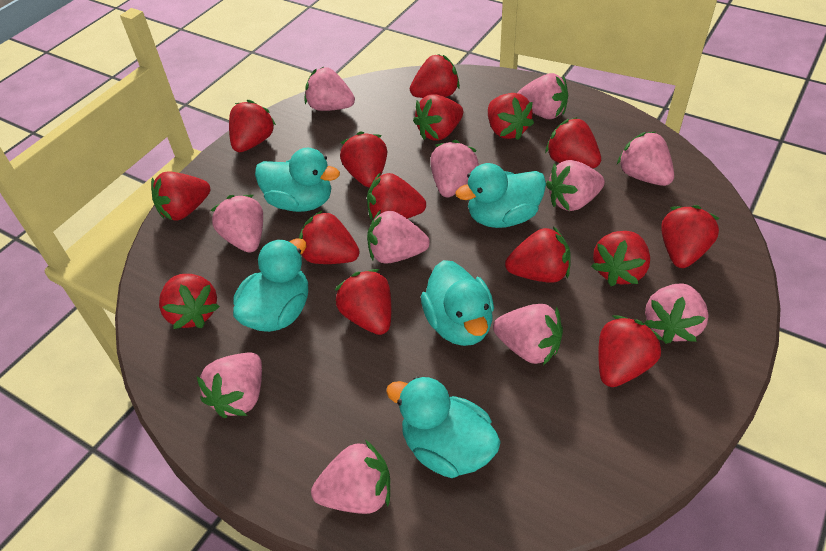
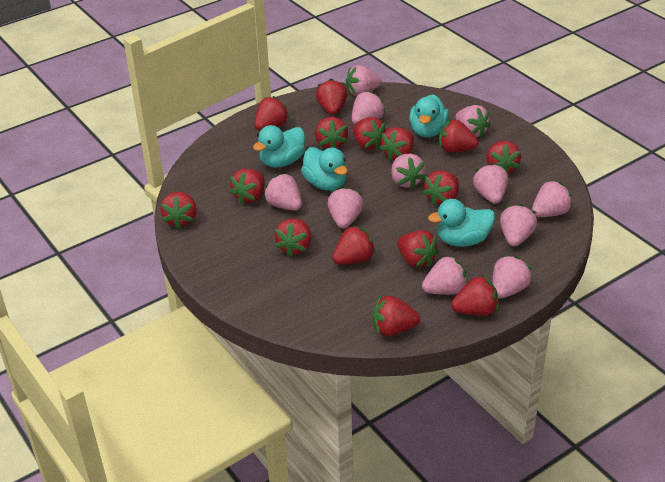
turquoise duck: [233,238,308,332] [255,148,340,212] [386,376,501,478] [421,260,494,346] [455,163,546,228] = 5 -> [253,125,305,168] [301,147,348,191] [409,94,449,137] [428,199,495,247] = 4

